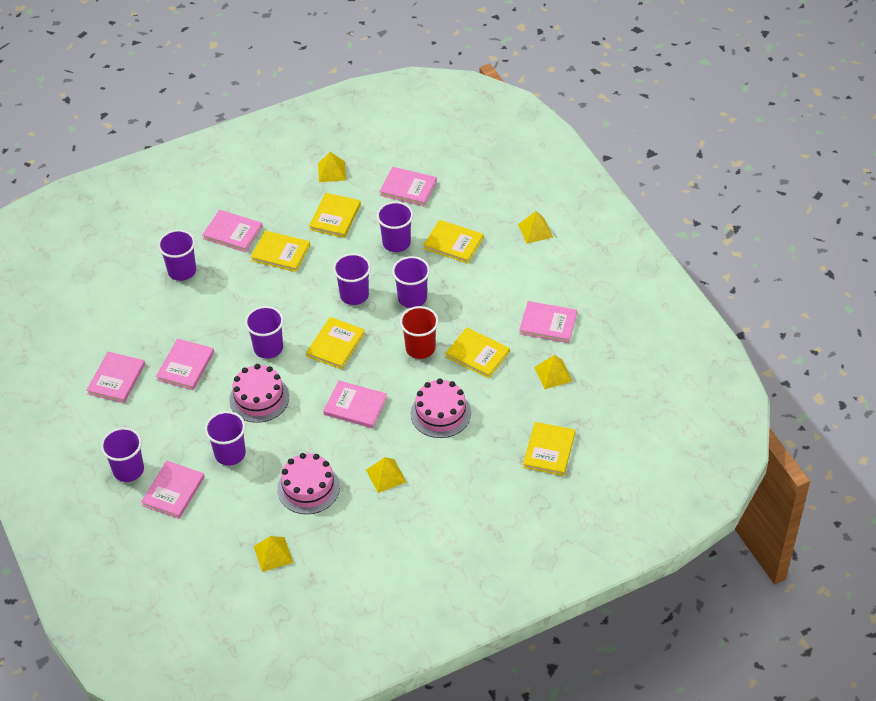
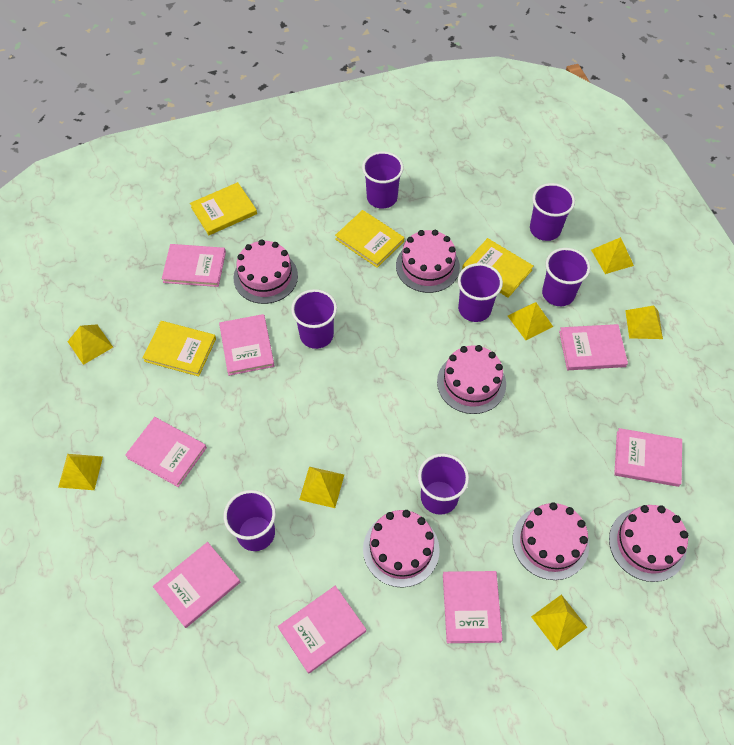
pink book: [86,352,145,403] [141,461,204,519] [156,338,214,390] [202,210,263,252] [323,380,387,428] [379,167,437,206] [519,301,577,343] = 7 -> [125,417,207,487] [153,542,240,628] [162,244,226,287] [219,314,275,376] [278,586,366,674] [443,571,503,643] [559,324,628,370] [614,428,682,487] = 8
pink cake: [229,364,289,423] [277,453,340,514] [411,379,471,438] = 3 -> [233,239,298,304] [363,510,440,588] [396,230,460,293] [437,345,506,414] [513,502,589,580] [609,505,688,582] = 6
red cup: [400,306,439,359] = 1 -> none = 0
yellow book: [250,231,310,272] [306,317,365,369] [309,193,361,238] [424,220,483,264] [445,327,510,379] [523,422,575,476] = 6 -> [142,321,216,376] [190,182,257,235] [335,210,404,268] [462,238,533,298] = 4
yellow pyramid: [254,536,293,572] [318,152,346,182] [366,457,406,493] [518,211,553,244] [534,355,573,389] = 5 -> [58,454,103,490] [67,325,113,365] [299,467,344,508] [508,302,553,340] [531,595,587,650] [591,237,634,274] [625,306,663,339] = 7

